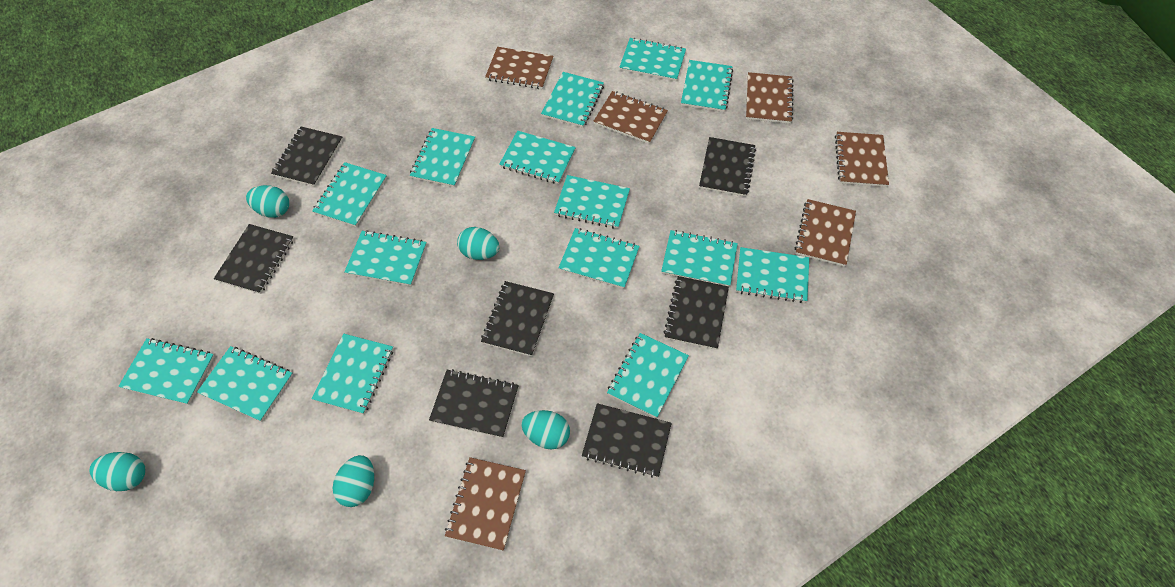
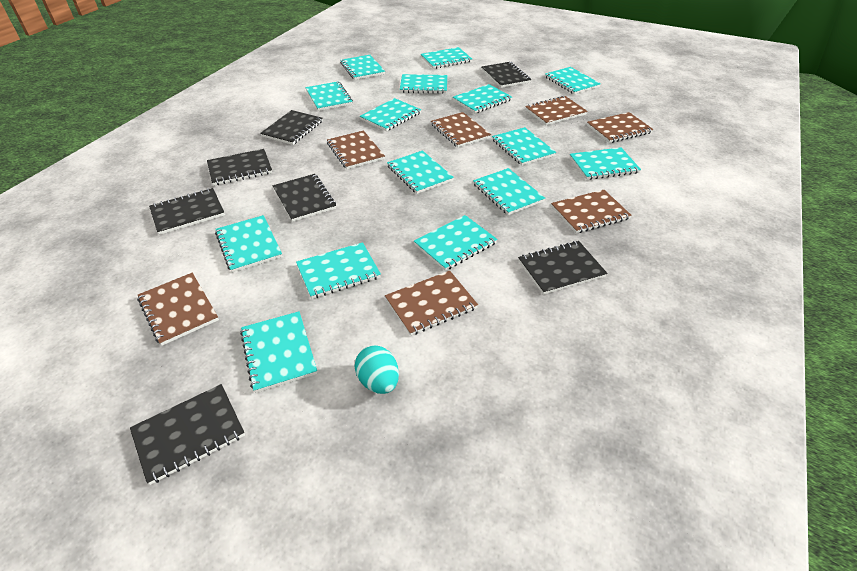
brown notebook: [445,457,526,551] [485,47,553,89] [593,91,668,144] [746,72,794,124] [795,199,856,267] [835,132,889,187] = 6 -> [137,273,219,346] [327,130,385,169] [385,271,478,336] [431,112,491,148] [525,96,588,125] [551,190,632,233] [587,112,654,143] = 7
turquoise egg: [90,452,145,491] [246,185,289,218] [333,455,374,507] [457,227,499,260] [521,410,570,450] = 5 -> [355,345,399,394] = 1

